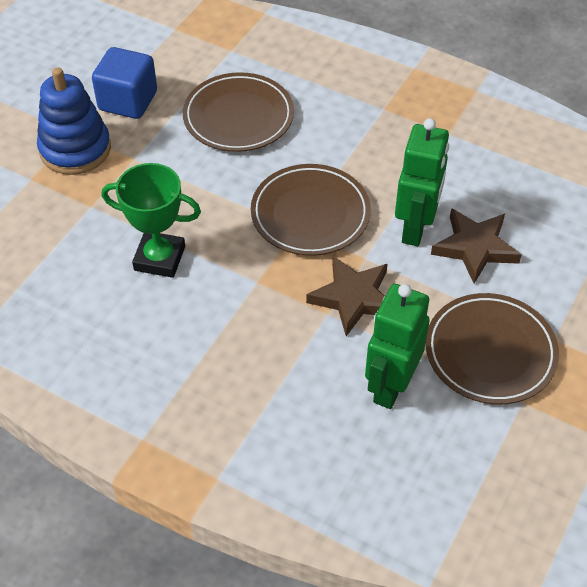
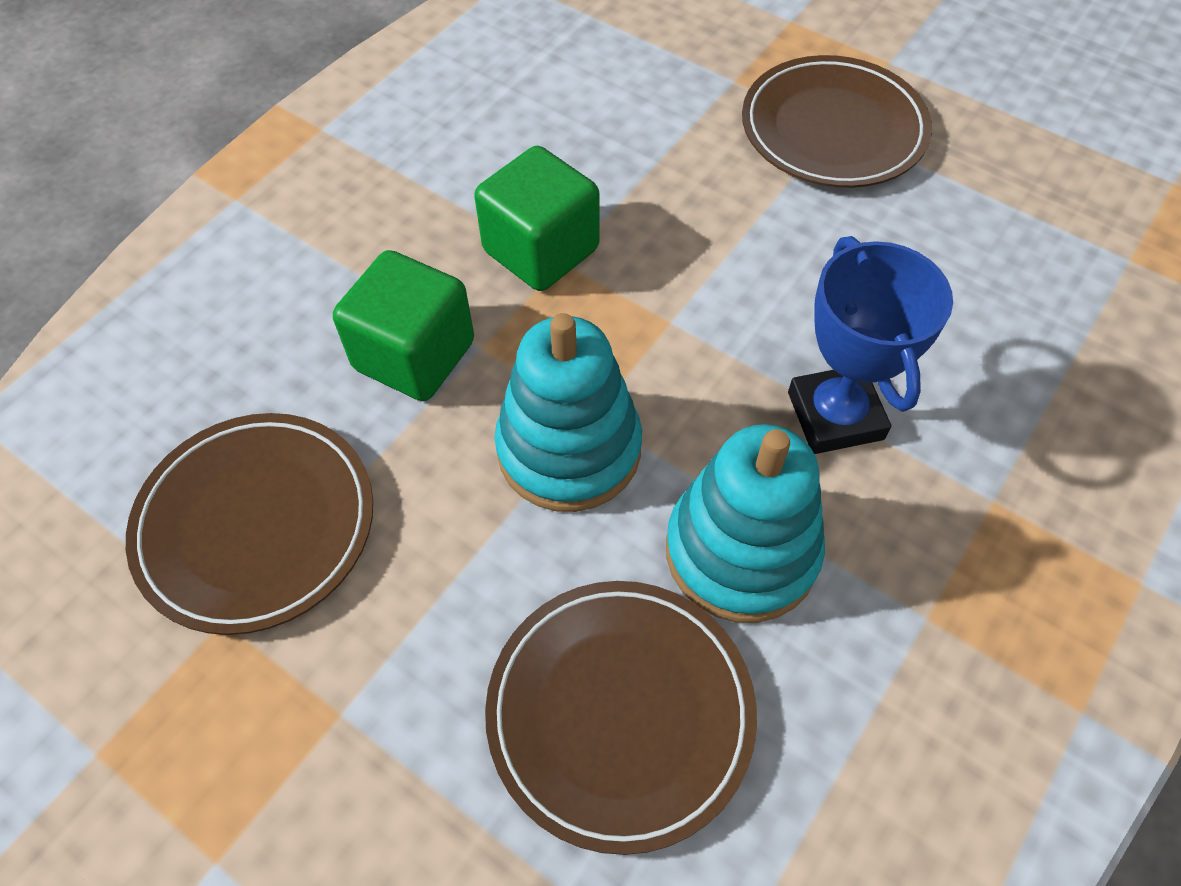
blue cube: [92,47,157,119] = 1 -> none = 0
blue stacking toy: [37,67,111,175] = 1 -> none = 0
blue trophy: none = 0 -> [788,236,953,454] = 1
brown star: [306,256,387,336] [431,208,522,284] = 2 -> none = 0
green cube: none = 0 -> [333,250,474,401] [474,146,600,291] = 2
green robot: [365,284,430,409] [395,118,449,246] = 2 -> none = 0
green trophy: [102,163,201,278] = 1 -> none = 0
turquoise stacking toy: none = 0 -> [495,313,642,512] [666,424,825,623] = 2

